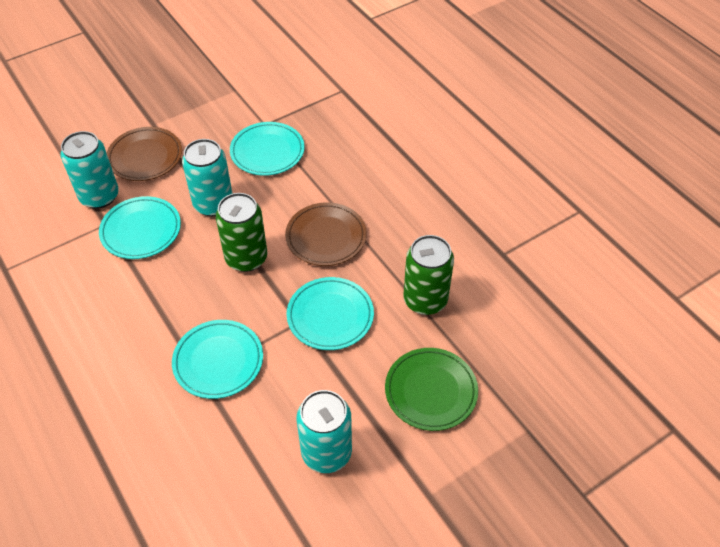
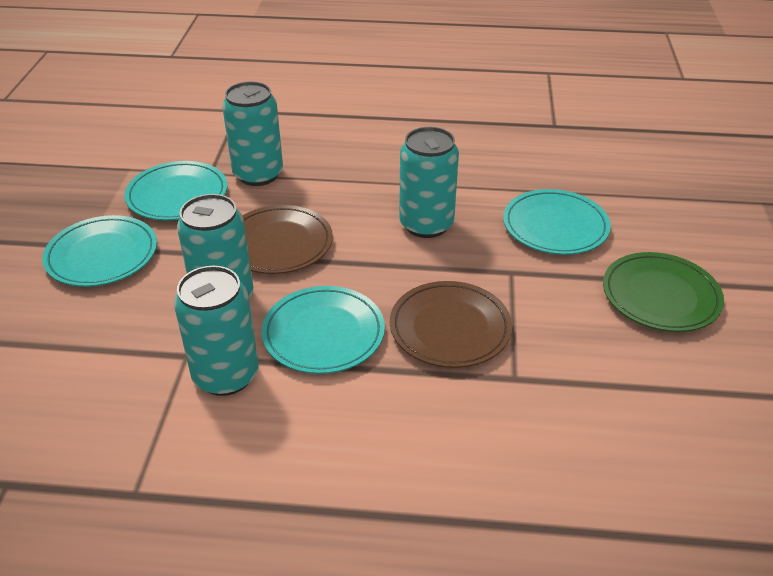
green can: [216,193,267,272] [403,235,454,315] = 2 -> none = 0
turquoise can: [61,131,119,209] [182,139,233,216] [297,390,352,473] = 3 -> [174,266,258,396] [177,194,253,298] [222,81,283,186] [399,127,459,238] = 4

